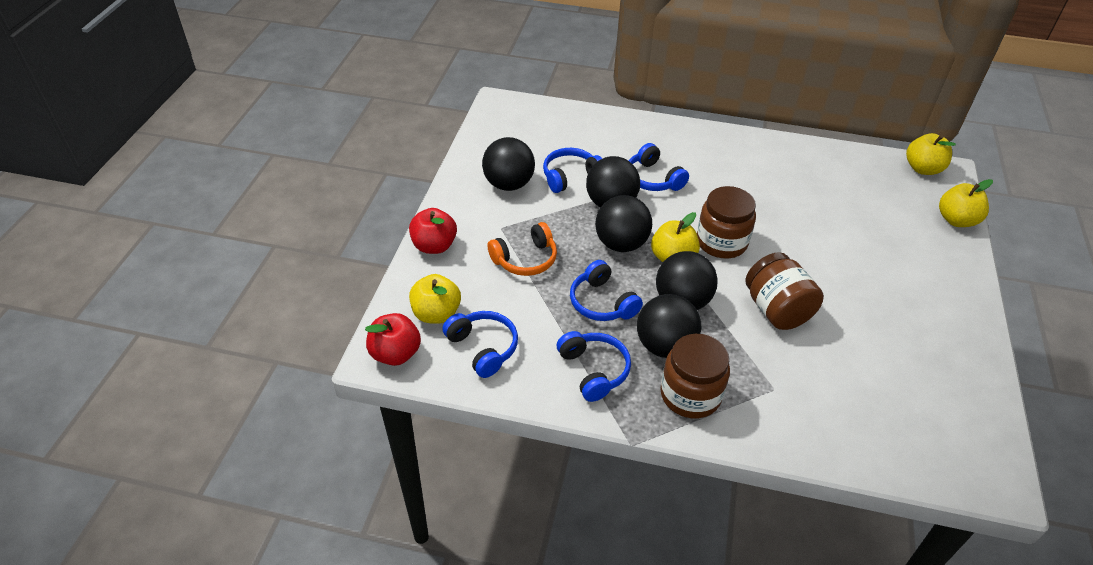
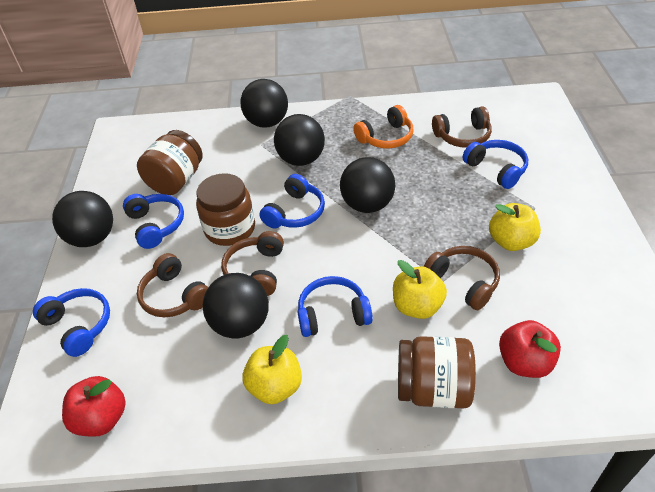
brown headphones: none = 0 -> [137,253,209,317] [221,231,284,296] [424,246,500,311] [432,106,492,148] = 4
yellow apple: [409,274,461,324] [651,212,700,262] [906,133,956,175] [939,179,993,227] = 4 -> [243,335,302,404] [393,260,447,319] [489,203,541,251] = 3

